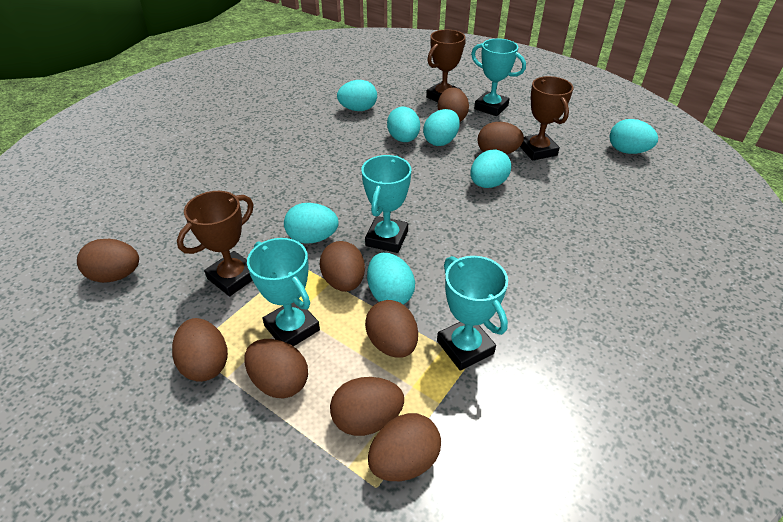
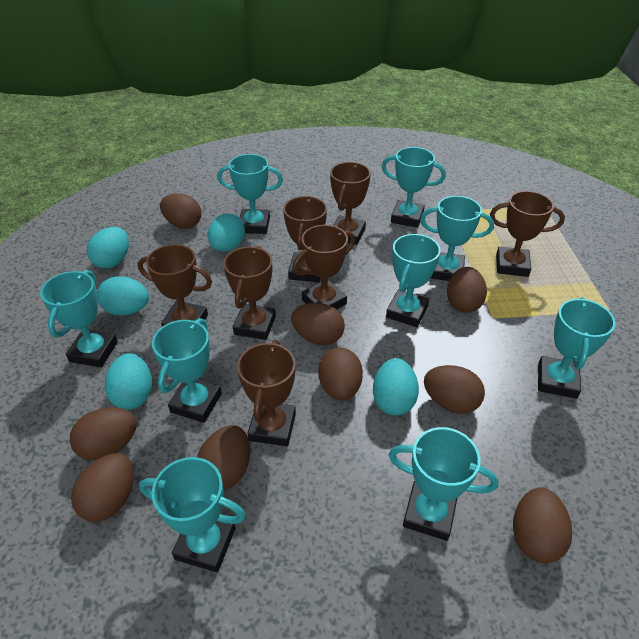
brown trophy: [177,191,253,296] [426,30,465,102] [520,76,573,161] = 3 -> [138,244,212,327] [223,246,276,340] [237,340,296,446] [283,196,327,282] [293,225,355,309] [330,162,371,245] [490,191,565,277] = 7
turquoise egg: [284,203,339,244] [337,80,377,111] [367,253,415,304] [387,107,420,142] [423,109,460,146] [470,149,511,188] [609,119,658,154] = 7 -> [87,227,129,268] [97,276,149,316] [105,353,152,410] [208,213,245,251] [373,358,419,416] = 5
turquoise trophy: [247,238,320,347] [362,155,411,253] [437,256,508,371] [471,39,526,116] = 4 -> [40,270,118,367] [139,457,246,572] [152,318,222,423] [217,154,283,234] [382,147,446,228] [386,234,441,327] [389,427,499,541] [420,196,494,281] [538,297,615,399] = 9

